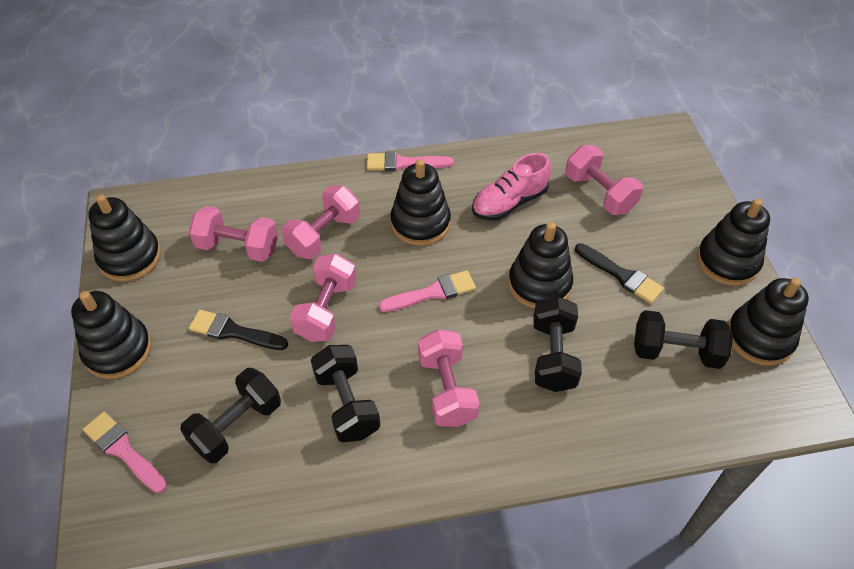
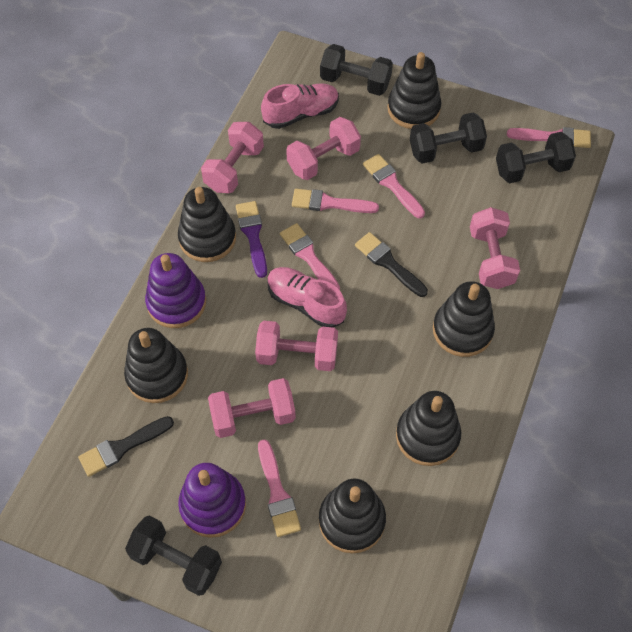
pink brush: [83,412,167,493] [367,152,454,171] [379,270,476,312] = 3 -> [258,439,301,537] [280,223,340,290] [292,189,379,213] [363,154,425,218] [507,127,591,148] = 5
pink shoe: [472,153,551,221] = 1 -> [261,83,339,129] [267,267,347,328] = 2
purple brush: none = 0 -> [236,201,267,278] = 1
purple stacking toy: none = 0 -> [145,253,206,328] [178,463,246,538] = 2

